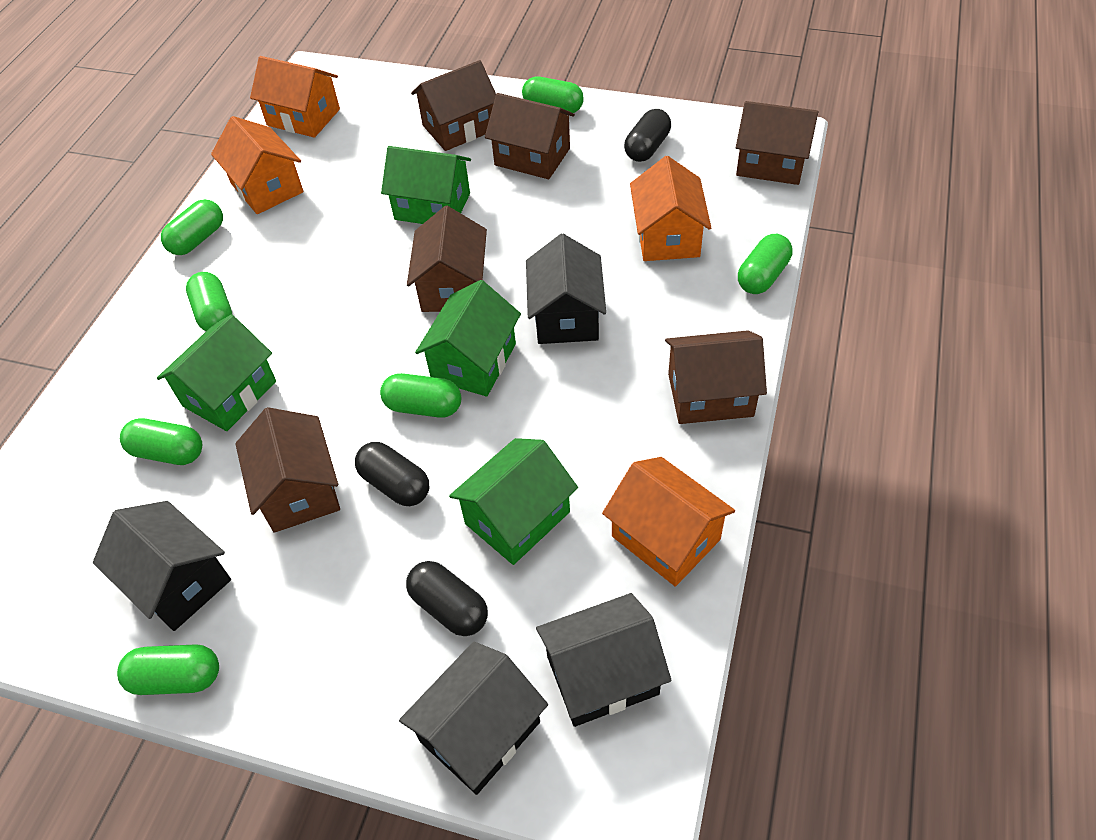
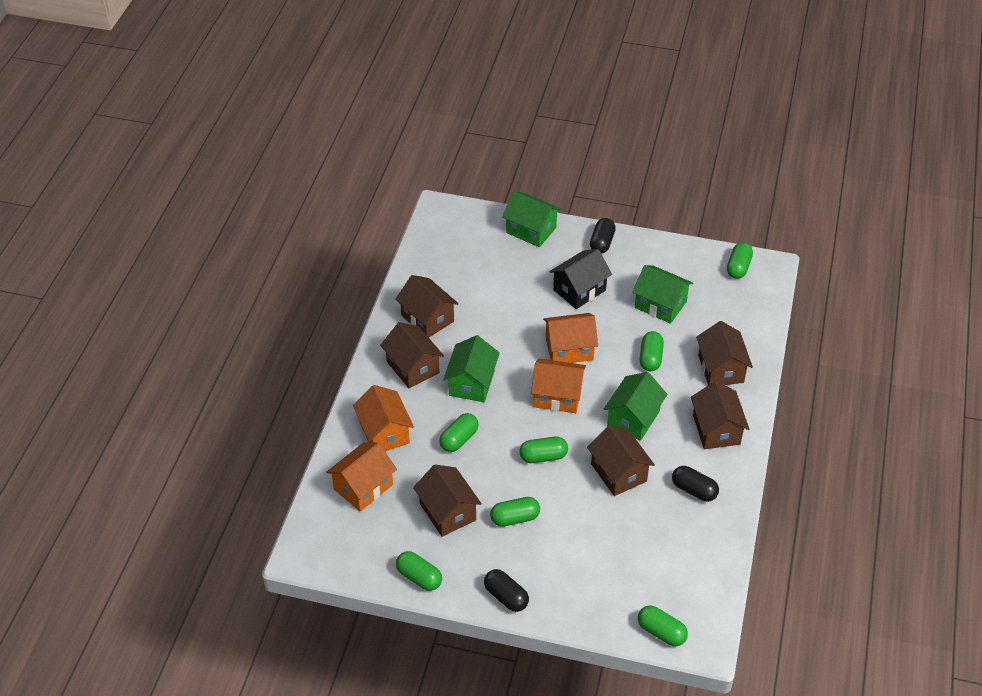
black house: [93,501,231,631] [399,641,548,795] [526,234,606,344] [536,593,671,727] = 4 -> [549,249,612,309] = 1

